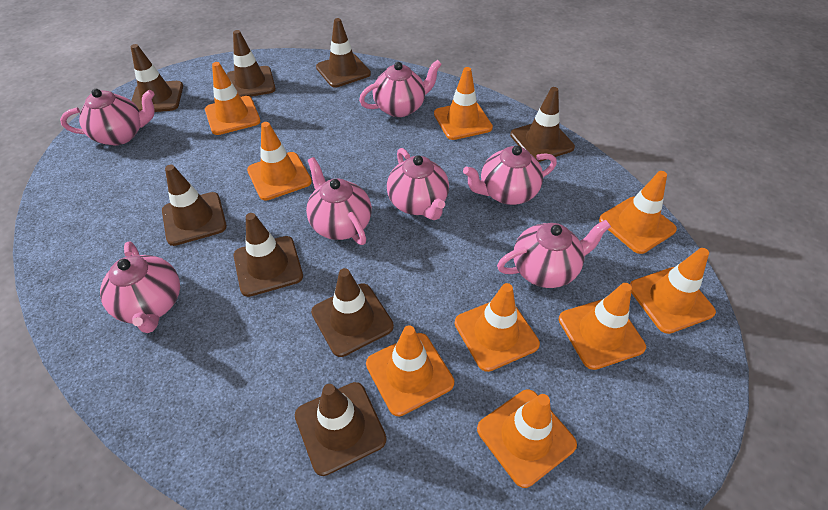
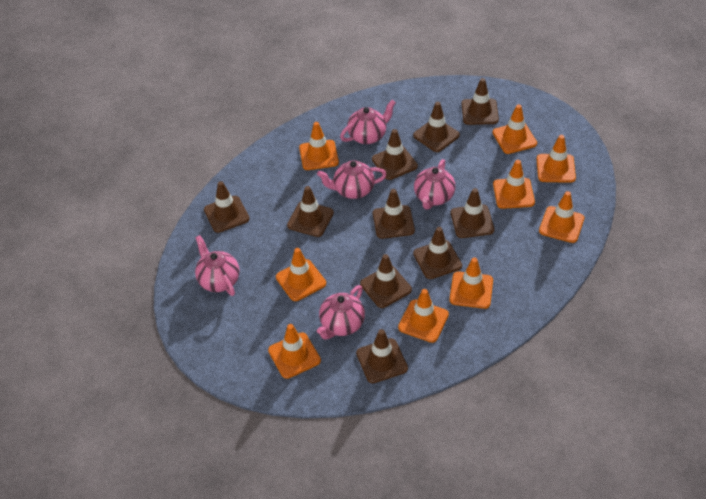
brown traffic cone: [131,44,183,112] [162,165,227,246] [227,30,276,97] [234,213,303,297] [295,382,387,476] [311,268,394,357] [316,18,371,87] [510,87,575,162] = 8 -> [204,181,250,233] [287,186,334,237] [356,329,408,383] [360,254,412,308] [372,129,418,180] [373,189,415,239] [413,102,460,152] [413,227,462,279] [451,188,494,238] [461,78,499,125] = 10
pink teapot: [60,89,155,145] [100,242,180,333] [306,157,372,245] [359,60,442,117] [387,148,449,220] [463,146,557,205] [497,220,611,288] = 7 -> [195,235,240,296] [317,160,387,199] [317,285,365,340] [340,100,396,144] [414,159,456,210] = 5

